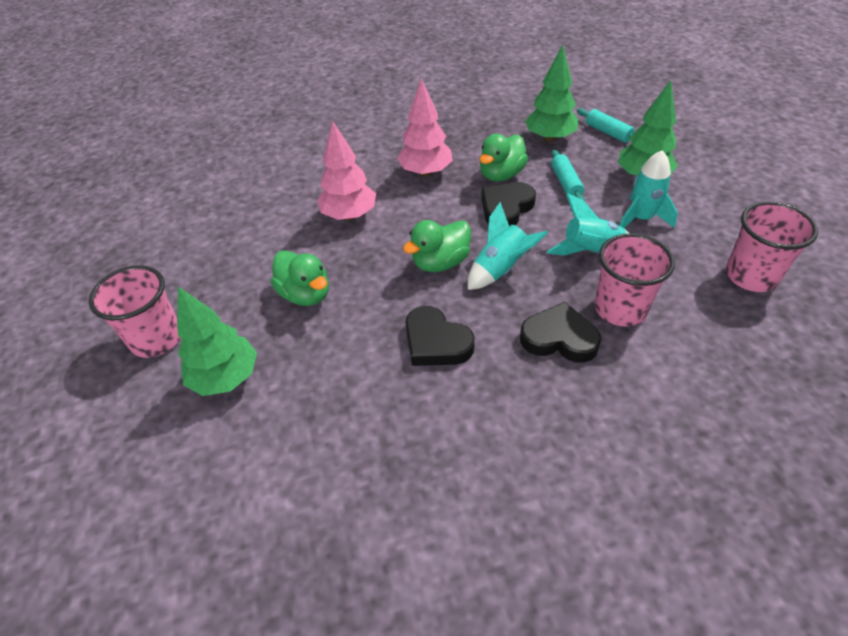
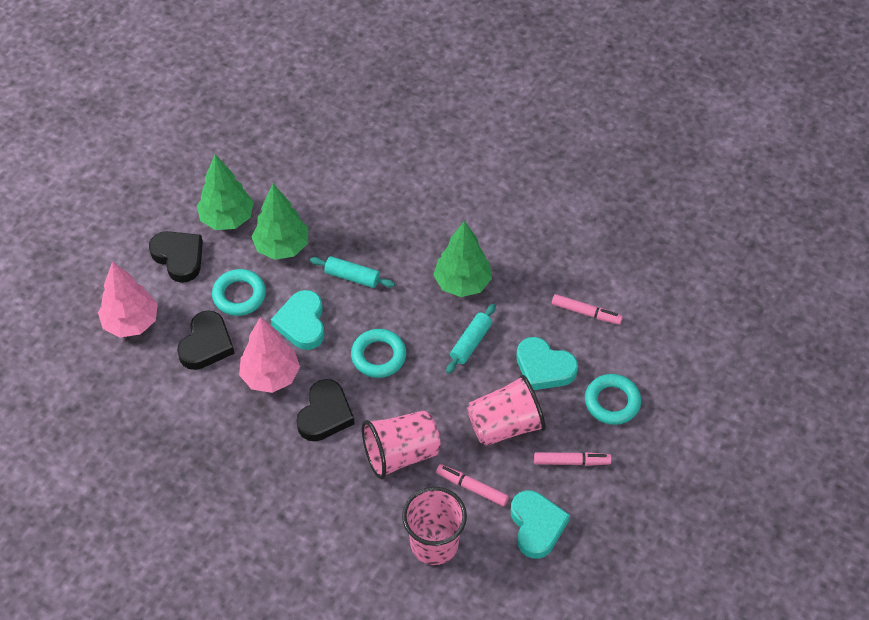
green duck: [271,250,329,306] [403,220,471,272] [479,134,528,181] = 3 -> none = 0
pink marker: none = 0 -> [436,464,509,506] [534,452,612,466] [552,294,623,325] = 3
turquoise heart: none = 0 -> [271,290,325,350] [511,490,570,559] [516,337,578,390] = 3
turquoise ring: none = 0 -> [212,269,266,316] [351,329,406,378] [585,374,641,425] = 3
turquoise rocket: [468,202,548,290] [547,193,629,256] [619,150,678,228] = 3 -> none = 0

